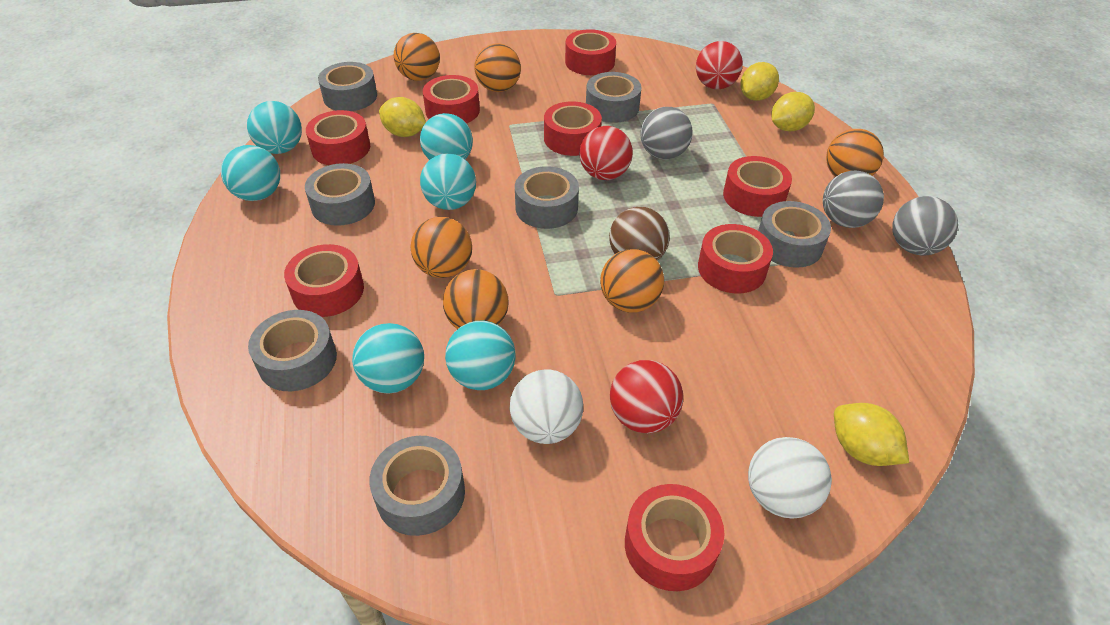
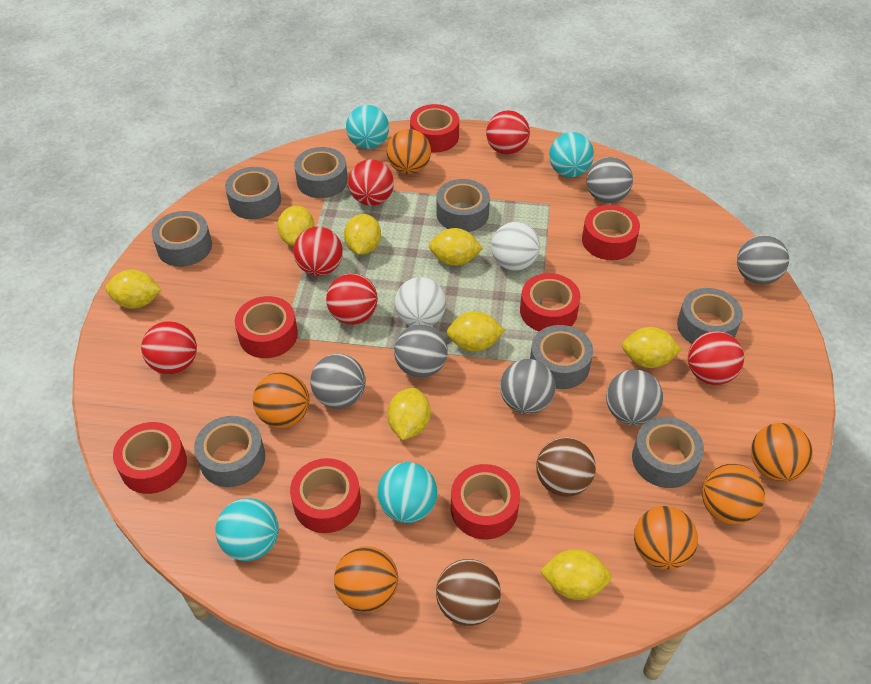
brown ball: [609,207,670,261] = 1 -> [436,559,501,626] [536,437,596,497] = 2
grey ball: [640,107,693,159] [823,171,884,228] [893,196,958,255] = 3 -> [310,354,366,409] [394,324,448,378] [500,359,555,414] [586,157,633,203] [606,369,663,425] [737,235,789,285] = 6
grey tape: [248,310,337,391] [305,163,375,226] [318,62,377,111] [369,436,465,536] [515,166,579,229] [586,72,642,123] [758,201,831,268] = 7 -> [152,211,212,267] [194,416,265,487] [225,167,281,219] [294,147,348,198] [436,179,490,232] [530,325,593,389] [632,417,704,488] [677,288,743,344] = 8
red ball: [579,126,633,180] [610,360,683,433] [696,41,743,89] = 3 -> [141,321,197,375] [294,227,343,276] [326,273,378,325] [348,159,394,206] [486,110,530,155] [688,331,744,385] = 6
red tape: [284,244,364,317] [306,110,370,165] [423,75,480,124] [544,101,602,156] [565,29,616,75] [625,484,724,591] [698,224,773,293] [723,156,792,217] = 8 -> [113,422,187,494] [235,296,298,358] [290,458,361,533] [410,104,459,152] [451,464,520,539] [520,273,581,332] [582,205,640,260] = 7
turquoise ball: [221,145,280,201] [247,101,302,154] [352,323,424,394] [420,113,473,160] [420,153,476,210] [445,320,516,390] = 6 -> [215,498,279,561] [346,105,389,149] [377,462,438,523] [549,132,594,177] = 4
yellow lemon: [379,97,426,137] [740,62,779,101] [771,92,815,131] [834,403,909,466] = 4 -> [105,270,161,309] [277,206,315,246] [344,214,381,255] [387,388,431,440] [429,228,483,266] [446,311,505,352] [540,549,612,600] [622,327,682,368] = 8

